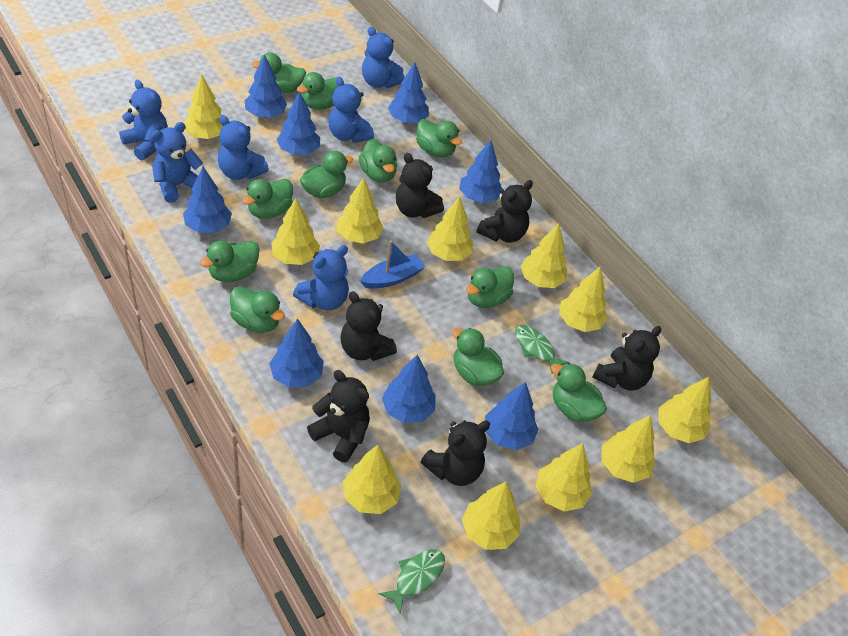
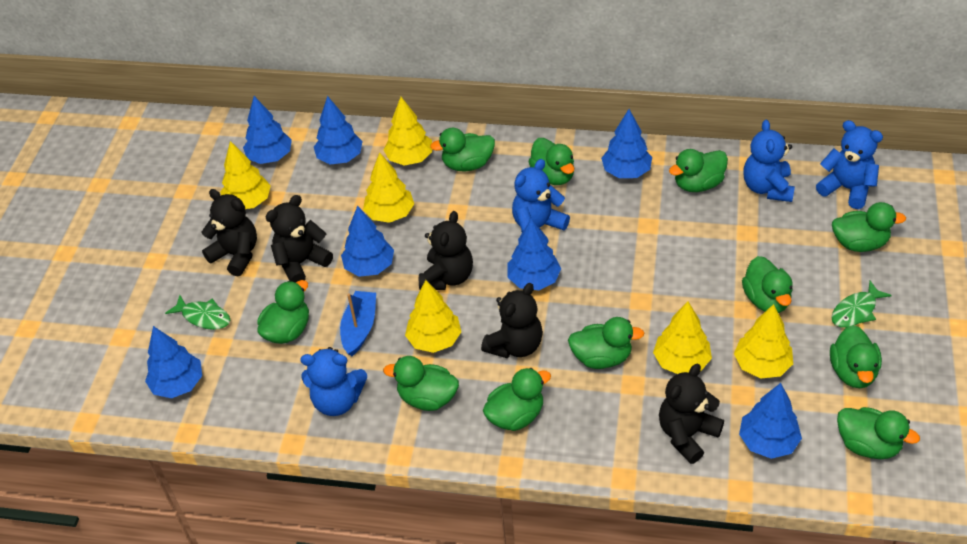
black teddy bear: [307,370,370,462] [340,291,397,361] [396,153,444,218] [421,420,490,486] [477,180,533,243] [593,326,661,390] = 6 -> [201,189,257,276] [266,195,333,283] [419,211,473,290] [481,283,543,358] [659,364,724,464] = 5
blue teddy bear: [119,80,168,160] [151,122,203,203] [218,115,269,180] [293,245,349,311] [328,77,374,143] [362,27,405,88] = 6 -> [300,347,367,416] [512,159,570,245] [744,120,795,202] [816,120,883,209] = 4
blue tree: [183,167,232,233] [244,54,287,118] [269,318,324,388] [277,91,320,155] [382,355,435,423] [388,62,429,123] [459,140,502,203] [485,382,539,450] = 8 -> [145,326,202,398] [243,96,292,164] [314,96,362,165] [341,205,394,277] [507,219,561,290] [601,109,652,178] [739,383,802,459] = 7
yellow tree: [184,74,223,139] [271,199,320,265] [337,178,383,244] [343,445,402,514] [427,196,473,261] [462,482,520,550] [521,224,567,288] [536,443,592,511] [559,267,608,332] [602,415,656,483] [659,377,711,443] = 11 -> [220,141,271,209] [363,152,414,223] [383,97,432,166] [405,280,461,353] [653,301,712,374] [734,304,793,379] = 6

